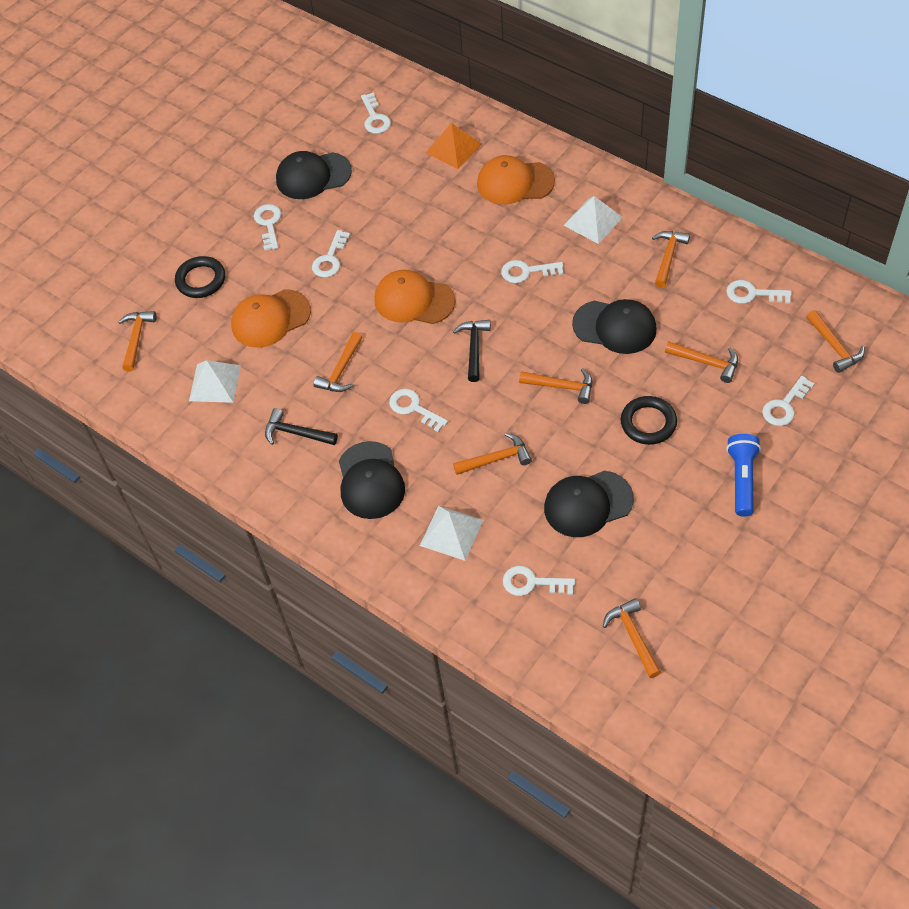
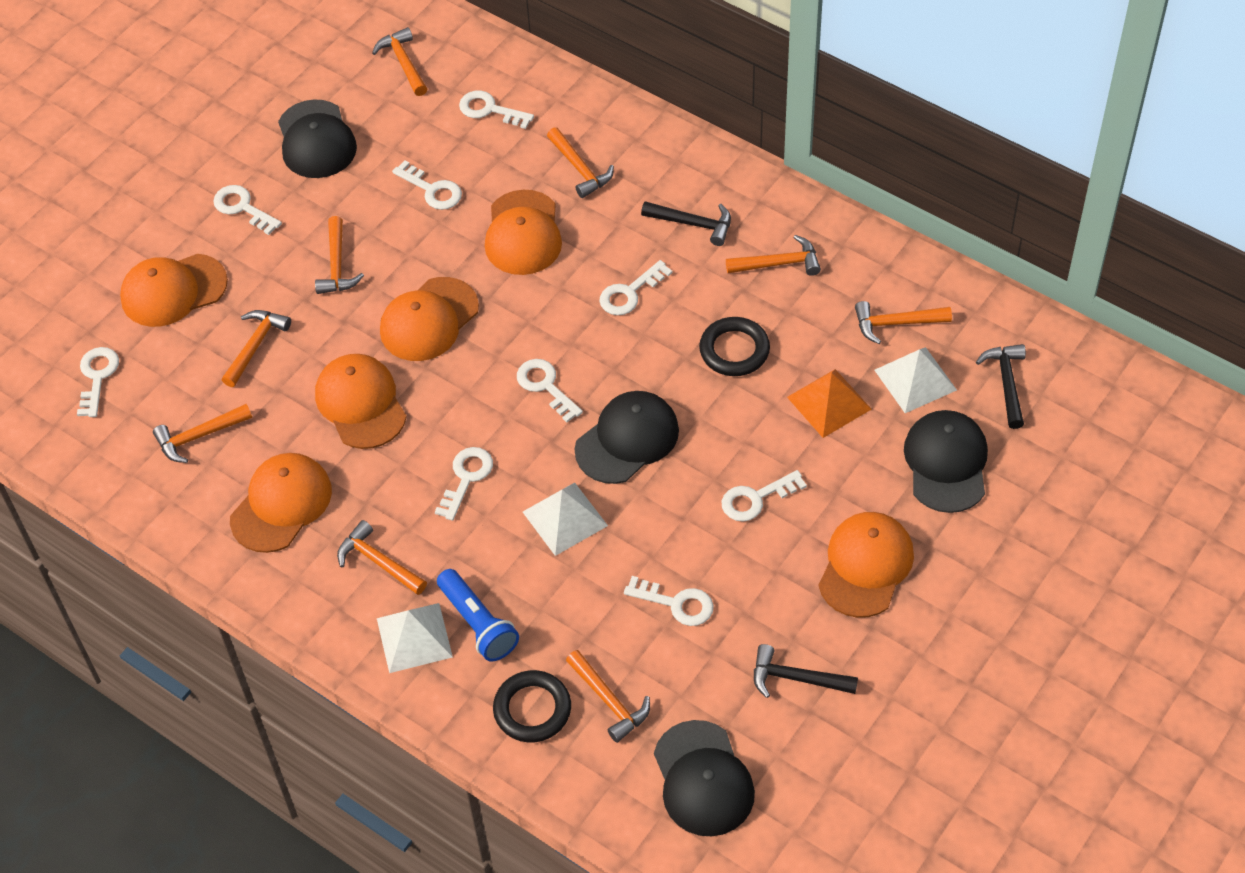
black hammer: [265,408,338,445] [453,320,491,382] = 2 -> [641,201,731,246] [754,644,858,698] [976,344,1026,429] = 3
orange cap: [231,289,311,348] [374,270,456,324] [477,155,555,204] = 3 -> [120,254,228,327] [230,453,332,553] [315,354,406,449] [380,277,479,361] [485,190,562,275] [819,512,914,618] = 6
orange hammer: [118,311,157,372] [313,332,362,392] [453,433,532,475] [519,368,592,404] [603,598,661,678] [652,231,690,288] [665,342,738,383] [806,310,865,373] = 8 -> [153,404,252,463] [222,310,291,387] [315,216,364,294] [337,520,427,595] [372,27,427,96] [547,127,614,198] [566,650,650,743] [726,235,821,276] [855,301,952,344] = 9
white key: [254,204,281,250] [312,230,350,277] [361,93,391,134] [389,389,448,432] [501,260,564,283] [503,566,575,596] [726,280,792,304] [762,376,815,426] = 8 -> [77,347,119,417] [213,185,282,235] [392,160,462,210] [435,447,493,521] [459,90,534,129] [517,359,583,423] [599,260,673,315] [624,576,714,626] [722,470,807,522] = 9

